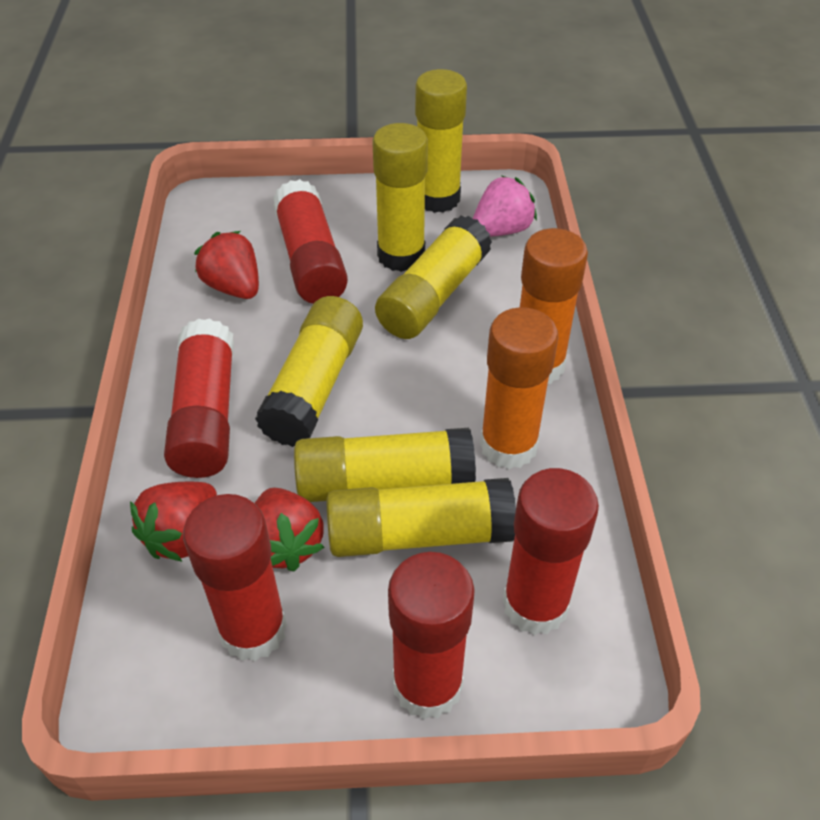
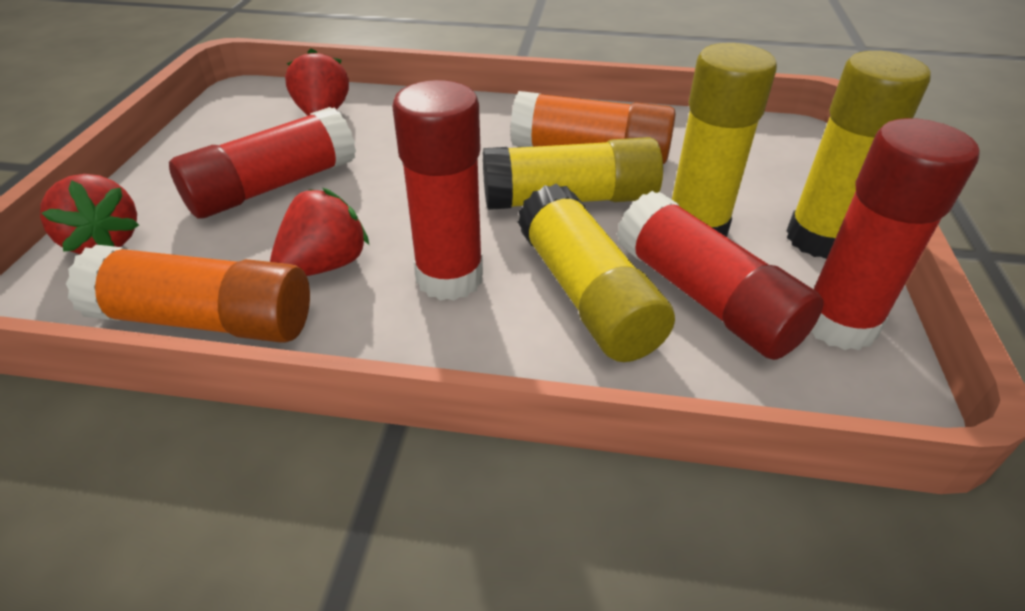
pink strawberry: [473,176,537,237] = 1 -> none = 0
red glue stick: [164,318,234,478] [183,494,287,661] [273,179,348,304] [388,552,475,719] [503,468,599,635] = 5 -> [169,107,356,218] [392,80,483,301] [616,191,824,360] [811,118,979,350] = 4
yellow glue stick: [255,296,363,447] [294,428,476,502] [327,478,516,557] [373,123,428,272] [375,216,492,339] [415,69,467,213] = 6 -> [483,137,663,210] [517,184,675,362] [672,43,777,237] [787,51,930,259] = 4

